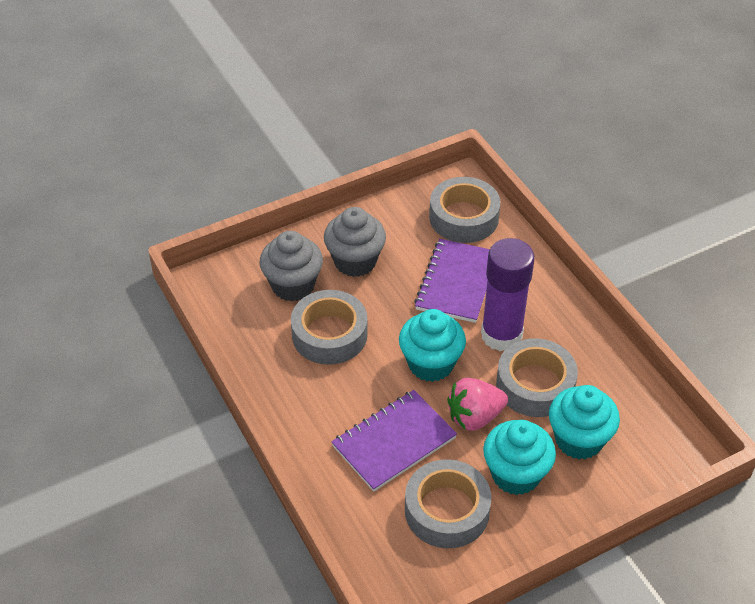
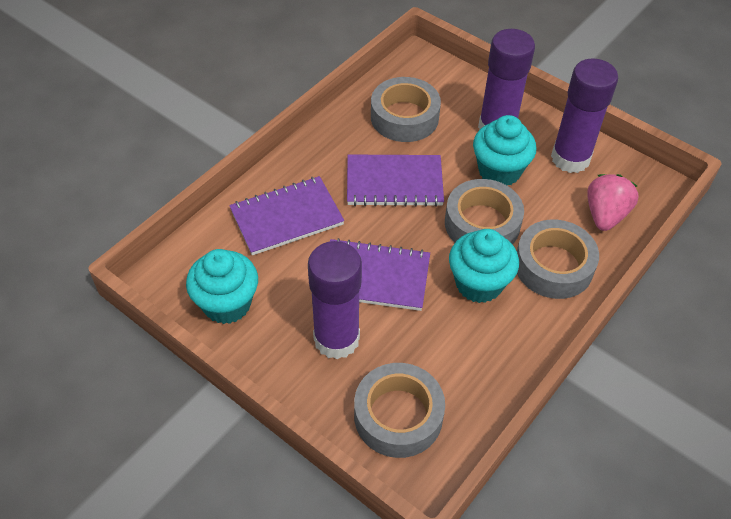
grey cupcake: [259,231,323,302] [324,207,386,277] = 2 -> none = 0
purple glue stick: [481,238,535,351] = 1 -> [308,241,362,359] [478,29,535,129] [551,58,618,173] = 3
purple notebook: [331,390,457,492] [414,239,490,323] = 2 -> [229,176,344,255] [330,238,430,311] [347,155,444,207] = 3

